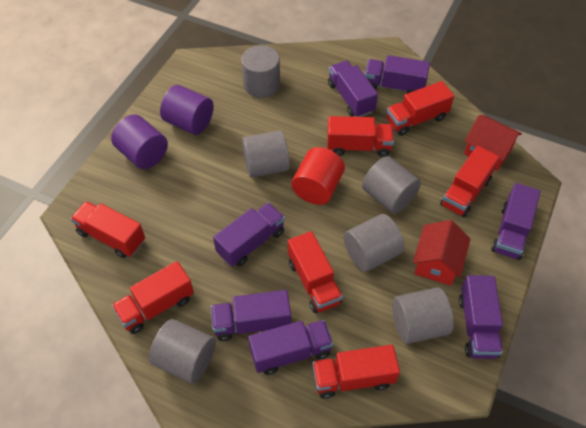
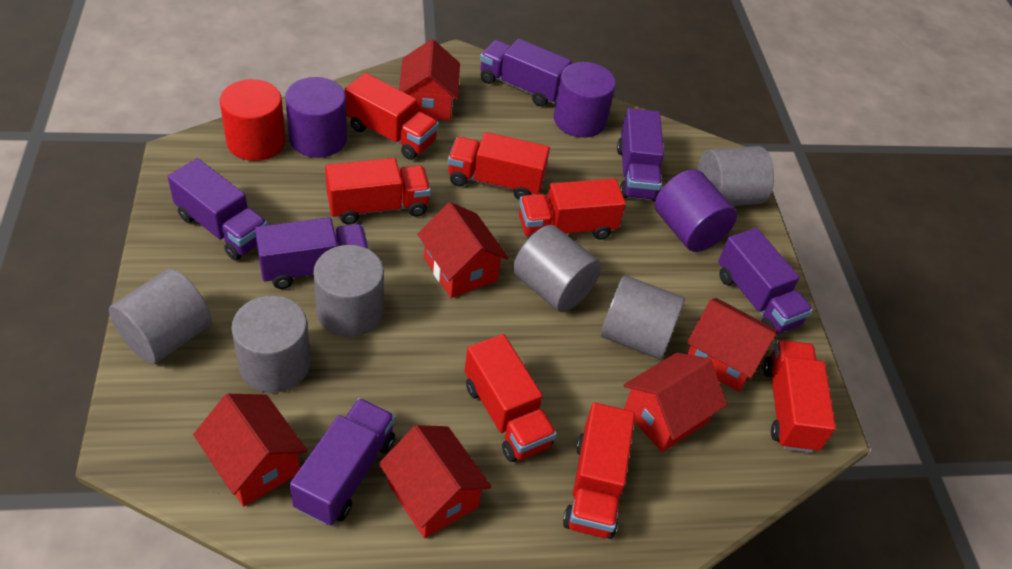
purple cylinder: [111,115,168,169] [160,85,214,135] = 2 -> [285,77,347,158] [554,62,616,138] [655,169,737,252] = 3
purple truck: [211,290,291,341] [213,203,285,267] [248,320,333,375] [328,60,378,117] [365,55,430,93] [459,275,503,359] [491,183,540,260] = 7 -> [168,158,268,261] [255,217,369,289] [290,398,395,526] [480,39,572,106] [617,108,664,202] [718,228,813,334] = 6
red house: [413,220,470,285] [464,115,522,171] = 2 -> [193,394,308,506] [379,425,492,539] [399,39,460,121] [417,202,509,298] [623,353,727,452] [687,298,778,392] = 6

